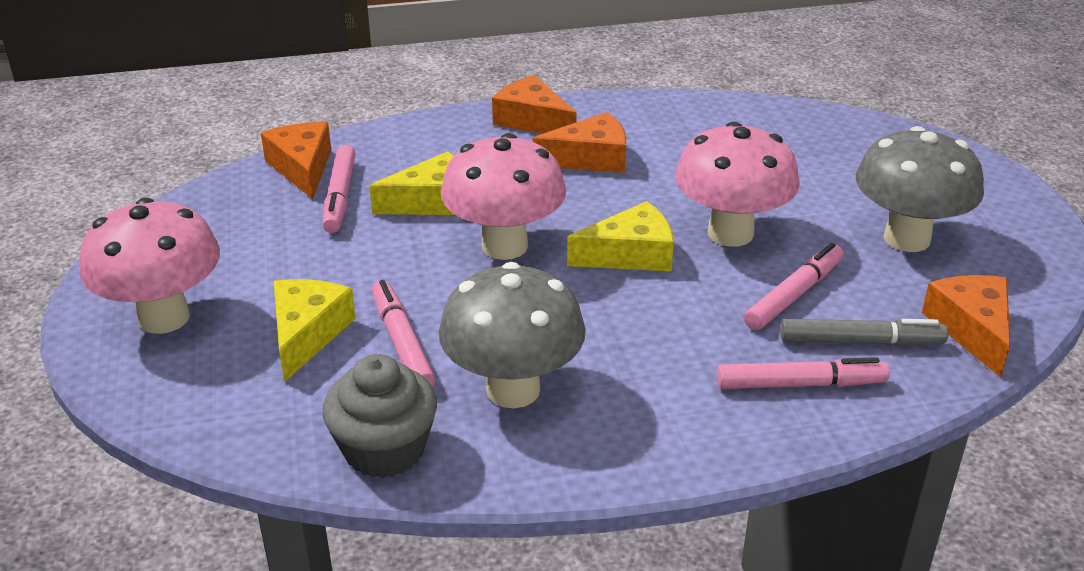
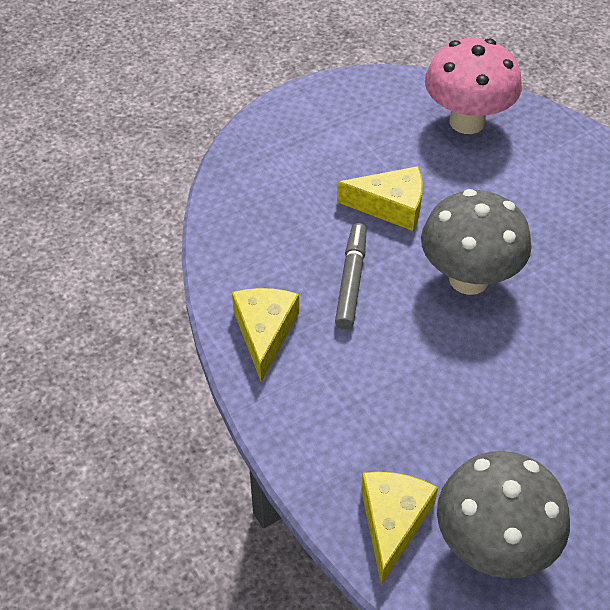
grey cupcake: [322,354,437,478] = 1 -> none = 0
orange cheese: [261,122,331,199] [492,75,577,134] [532,112,626,173] [922,275,1010,377] = 4 -> none = 0
pink marker: [323,145,356,233] [372,280,436,387] [717,357,889,389] [744,243,844,330] = 4 -> none = 0
pink mushroom: [79,198,220,334] [441,133,566,260] [675,122,800,247] = 3 -> [425,38,522,134] = 1

